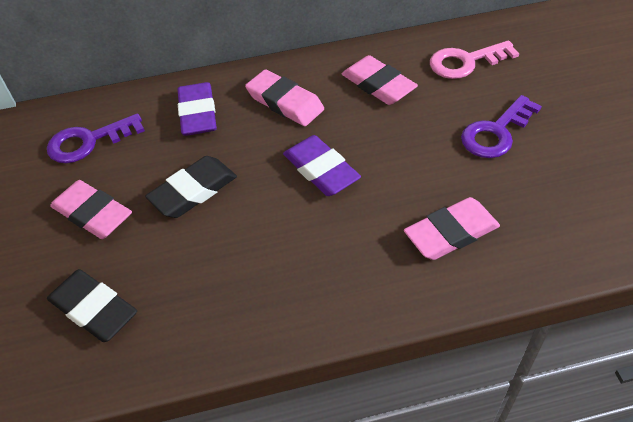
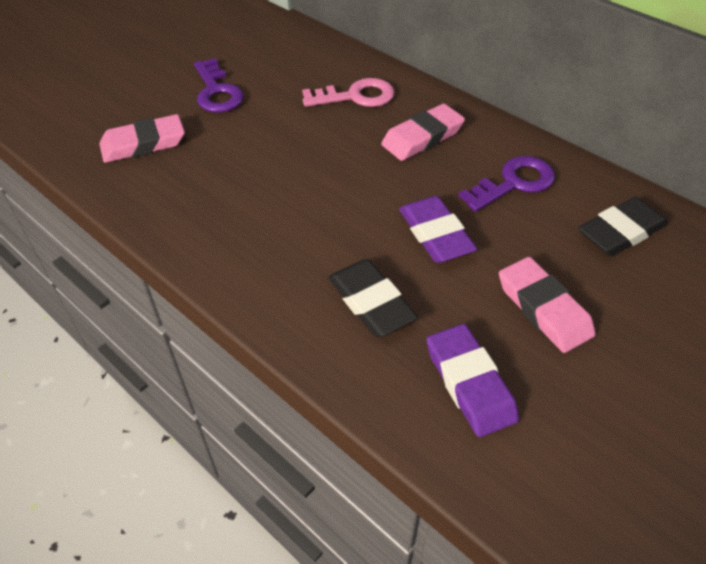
pink eraser: [50,180,132,239] [245,69,324,126] [342,55,418,105] [404,197,500,260] = 4 -> [100,114,185,163] [381,104,465,161] [499,257,596,353] = 3

